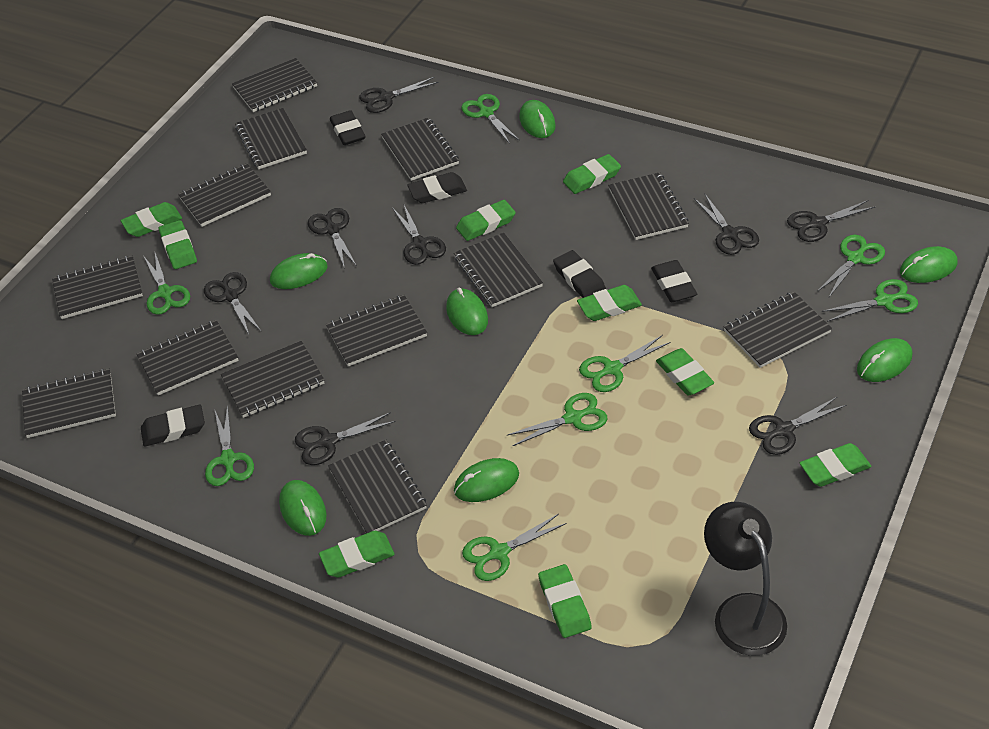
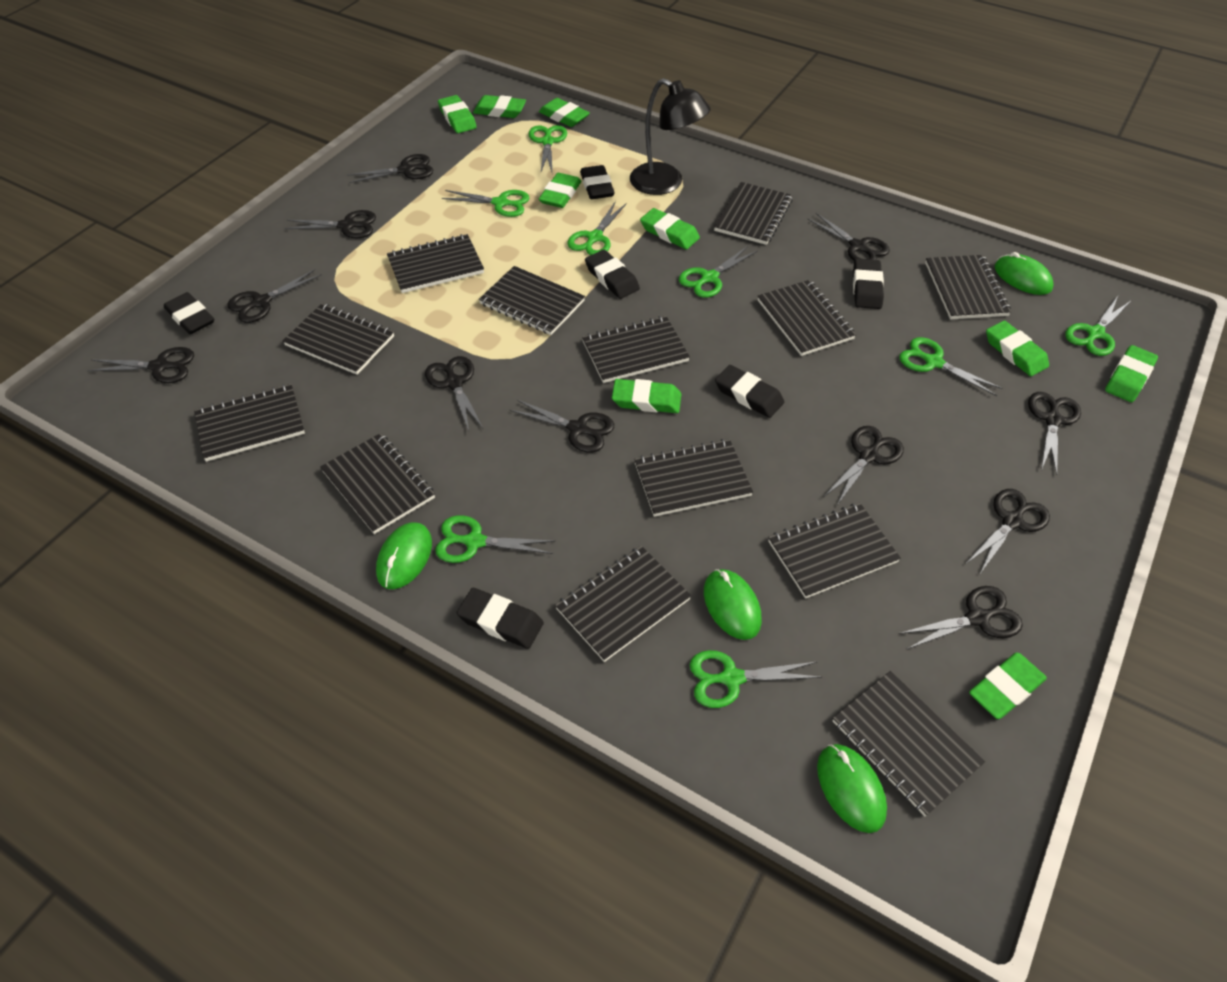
black eraser: [141,404,205,447] [330,110,366,145] [407,172,467,203] [553,250,606,298] [651,260,697,302] = 5 -> [164,292,214,334] [457,588,544,649] [580,165,615,199] [585,250,640,299] [715,365,784,418] [853,259,884,309] = 6
black scissors: [204,272,262,334] [295,412,395,465] [308,208,357,269] [359,77,439,113] [393,205,446,265] [694,193,759,255] [749,396,846,455] [787,200,875,242] = 8 -> [87,347,194,383] [227,269,322,323] [285,210,376,238] [347,154,433,183] [425,356,483,431] [509,399,614,453] [807,213,890,261] [824,426,904,505] [899,586,1023,649] [966,489,1050,573] [1028,392,1081,475] = 11
green mouse: [270,253,328,289] [279,480,326,536] [446,288,488,335] [454,458,519,502] [519,100,556,138] [857,338,912,382] [900,246,958,283] = 7 -> [376,522,432,589] [704,569,762,640] [817,744,887,833] [995,252,1053,295] = 4

